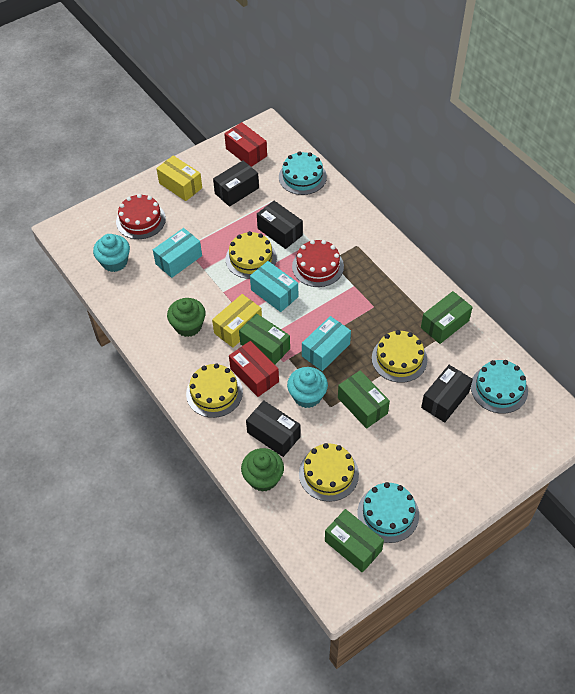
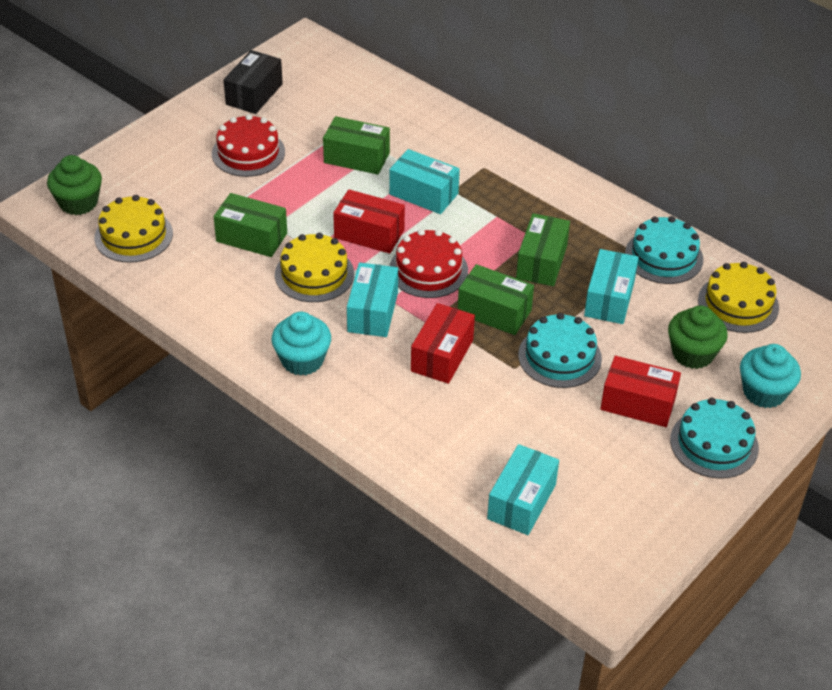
black box: [213,160,259,207] [246,400,301,457] [257,201,303,249] [421,365,473,423] = 4 -> [224,50,283,114] = 1
red box: [224,122,267,167] [229,341,279,397] = 2 -> [333,189,405,254] [411,303,475,384] [601,356,681,427] = 3
turquoise box: [153,228,202,278] [250,261,298,312] [302,316,351,371] = 3 -> [347,262,398,337] [389,149,460,214] [487,444,559,535] [584,249,639,324] = 4
yellow box: [156,155,202,201] [212,294,262,348] = 2 -> none = 0
yellow cake: [186,364,243,418] [226,231,277,279] [299,443,359,502] [372,330,427,383] = 4 -> [95,195,173,263] [275,233,354,302] [698,262,779,333] = 3

